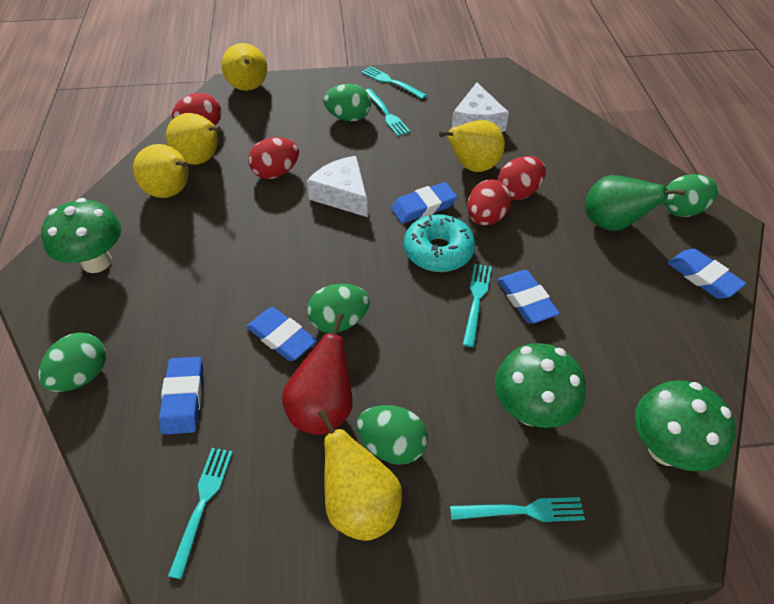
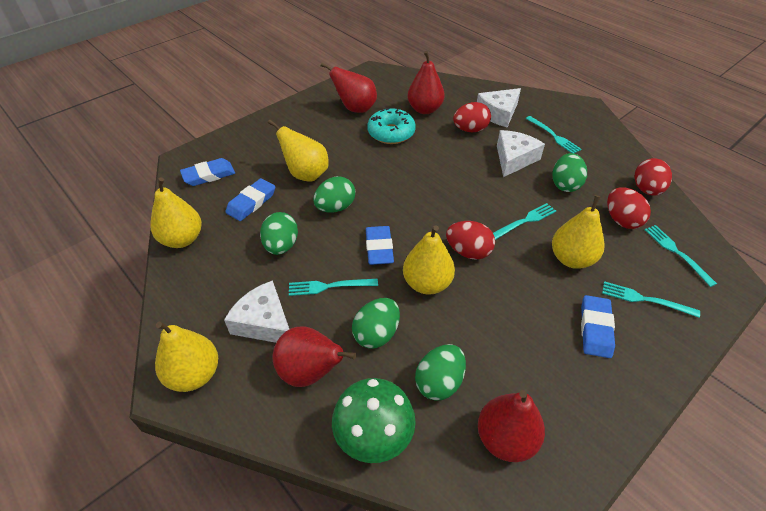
blue eraser: [159,357,203,435] [246,307,317,361] [391,182,457,224] [497,270,560,323] [668,249,746,299] = 5 -> [180,158,235,186] [226,178,275,221] [366,226,394,265] [581,295,615,358] = 4
green mushroom: [41,198,121,273] [495,343,586,428] [635,380,736,471] = 3 -> [332,378,416,463] = 1
green pear: [585,175,686,231] = 1 -> none = 0
red pear: [282,313,353,435] = 1 -> [273,326,356,387] [321,63,377,113] [407,51,445,114] [478,390,545,462] = 4
white cheese: [307,156,368,217] [452,82,509,132] = 2 -> [224,280,289,343] [477,88,521,127] [497,130,545,177] = 3

